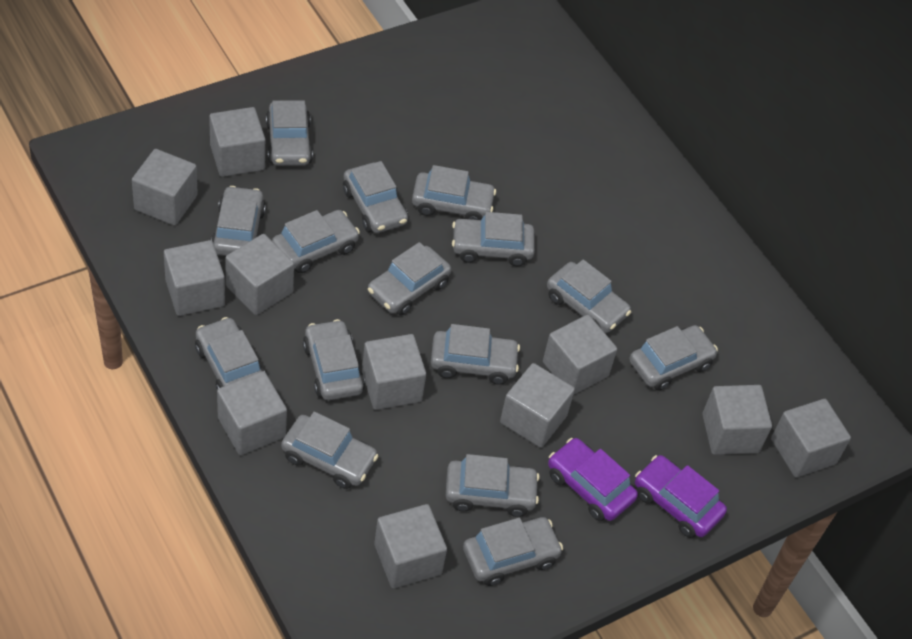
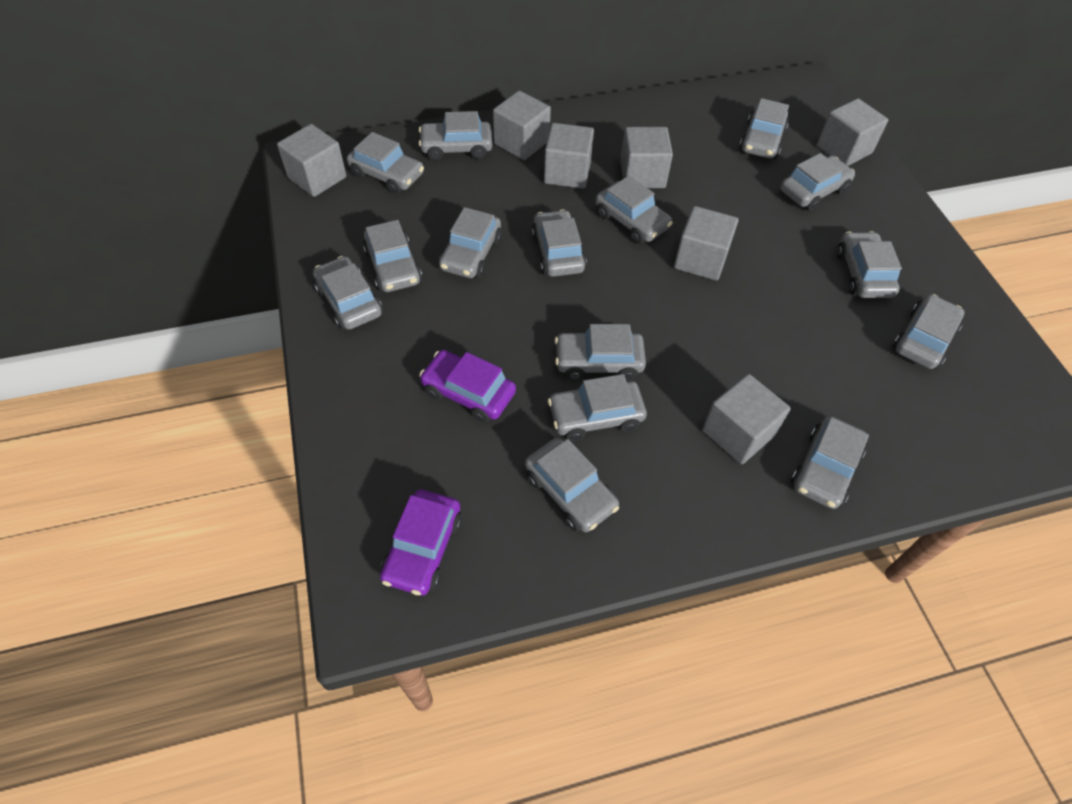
grey cube: [132,149,198,226] [164,240,225,316] [209,107,265,177] [217,371,287,455] [225,234,294,315] [362,334,426,410] [374,504,447,588] [500,363,575,448] [543,315,617,394] [702,385,772,455] [771,399,851,478] = 11 -> [277,124,347,197] [493,91,551,160] [544,123,594,189] [620,127,673,188] [674,206,738,281] [702,374,791,464] [817,98,888,166] = 7

